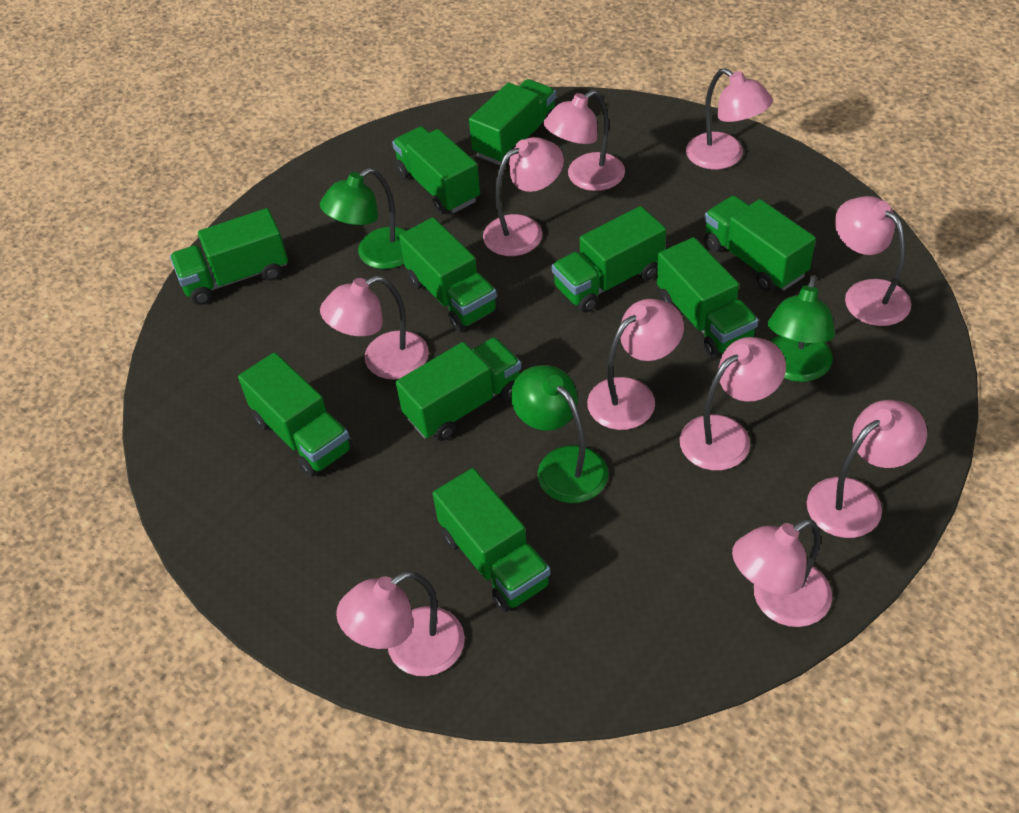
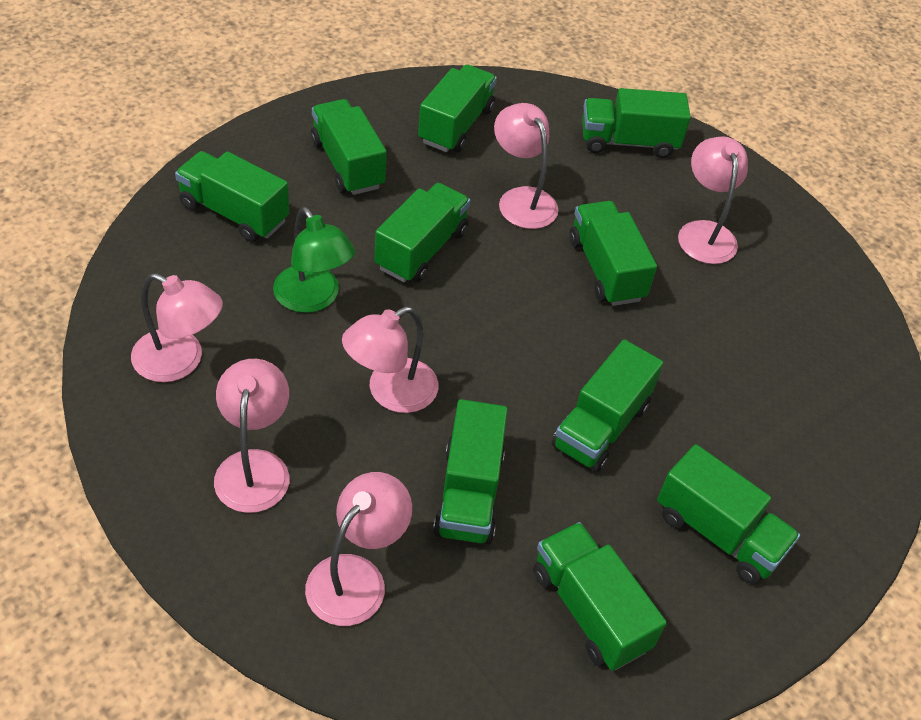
green lamp: [320,168,407,269] [511,365,608,503] [768,275,835,382] = 3 -> [273,207,355,313] = 1
pink lamp: [320,276,429,380] [336,571,465,676] [483,137,564,256] [543,90,625,191] [587,299,684,430] [680,337,786,470] [686,68,773,170] [732,519,832,627] [807,400,927,538] [835,196,911,326] = 10 -> [131,273,223,382] [214,359,289,513] [305,472,412,626] [342,306,438,413] [494,103,558,229] [678,136,748,264] = 6

